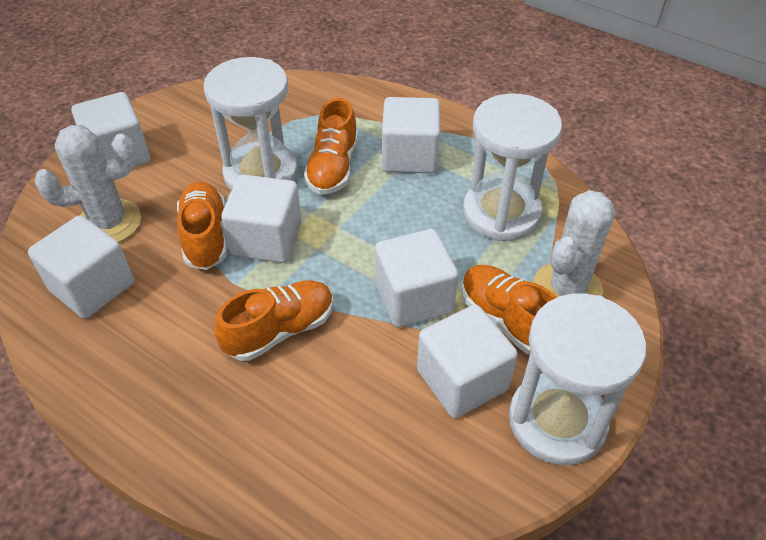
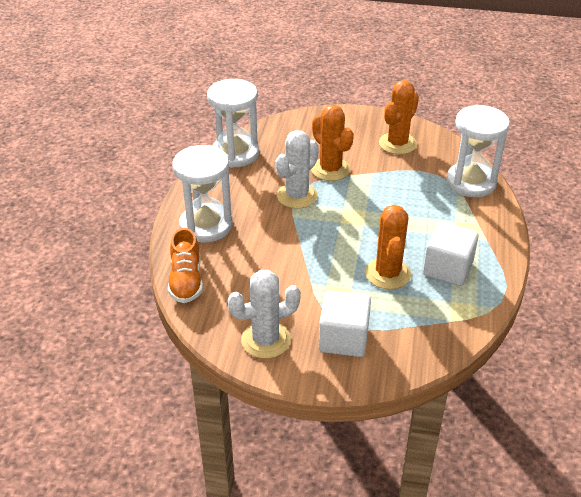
orange cactus: none = 0 -> [311,105,354,181] [365,205,411,289] [379,80,419,154] = 3
orange shoe: [177,181,227,270] [214,280,334,361] [304,98,358,195] [461,265,557,355] = 4 -> [168,228,203,303] = 1
white cube: [28,215,134,319] [71,92,150,166] [221,175,302,263] [375,229,459,328] [382,97,440,173] [417,305,518,418] = 6 -> [319,291,371,357] [423,222,479,286] = 2

